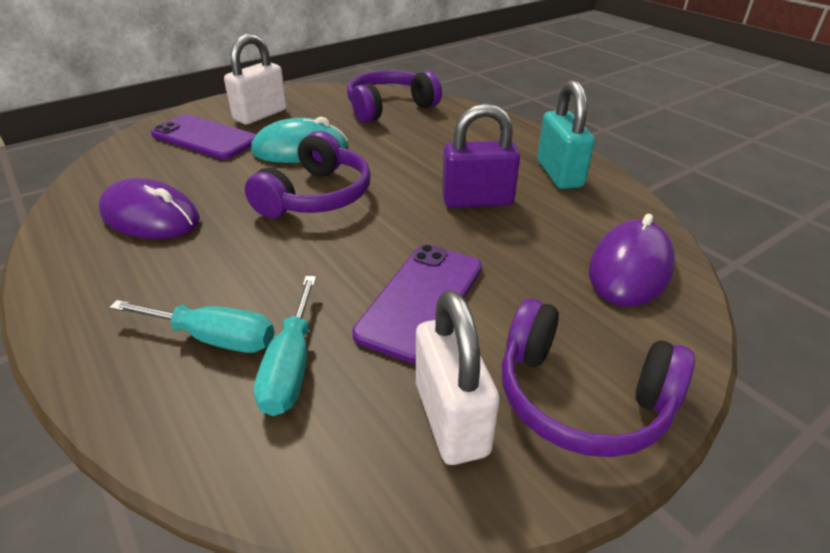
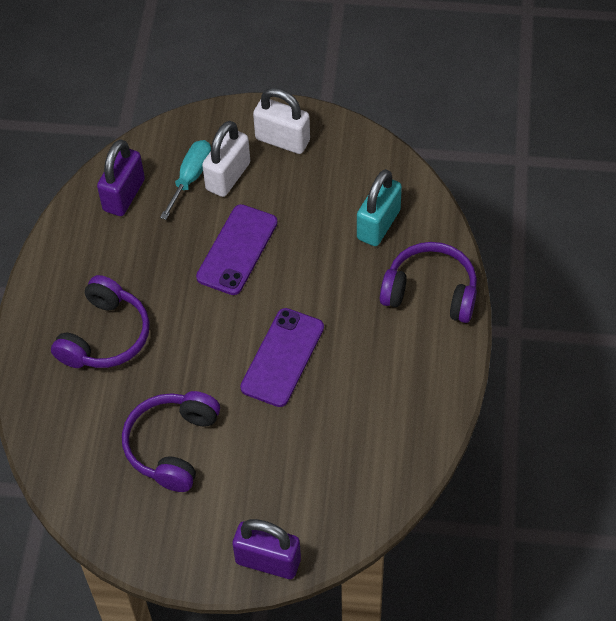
purple mouse: [98,178,200,239] [589,214,675,307] = 2 -> none = 0
purple padlock: [442,103,520,208] = 1 -> [97,139,145,216] [233,519,301,579] = 2
turquoise mouse: [251,117,348,163] = 1 -> none = 0
turquoise screwdriver: [109,300,275,353] [254,276,316,416] = 2 -> [160,140,211,220] = 1

